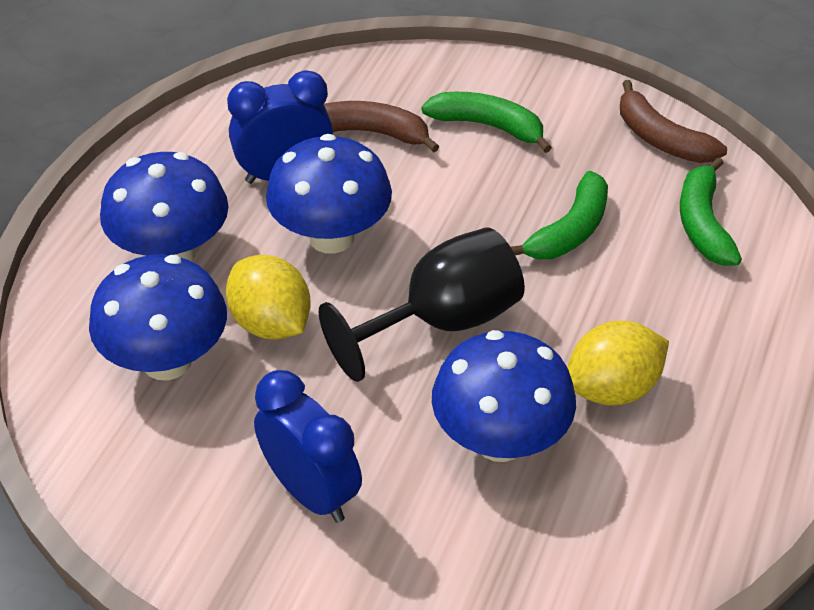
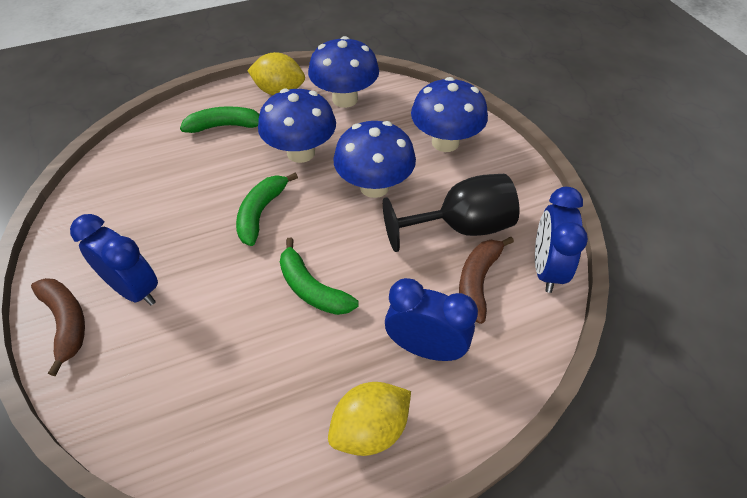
blue clock: [227,70,333,184] [254,370,362,523] = 2 -> [70,214,158,306] [385,278,478,361] [535,187,588,293] = 3

